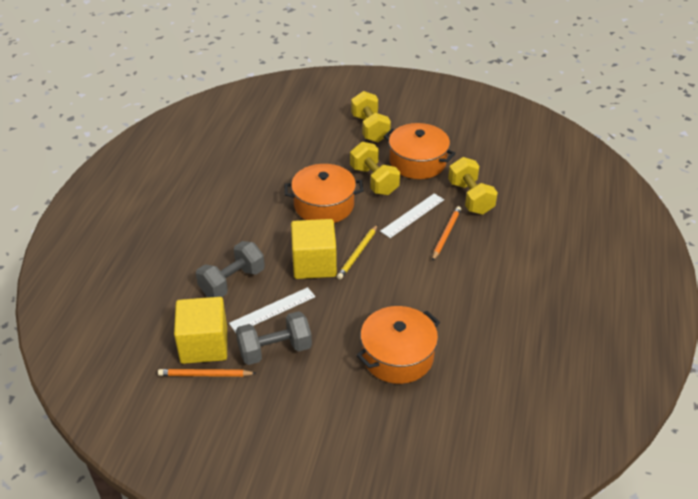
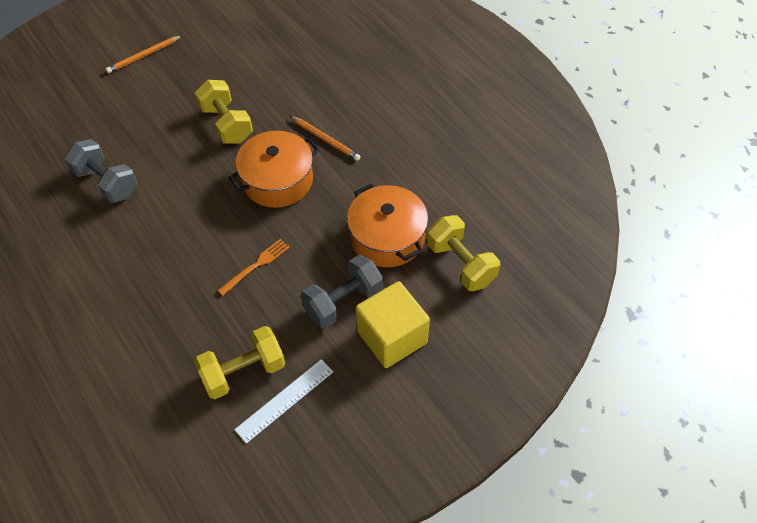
orange fork: none = 0 -> [217,239,290,296] = 1
orange pot: [284,164,363,223] [356,306,440,384] [384,123,456,179] = 3 -> [229,131,320,208] [347,184,428,267] = 2
white ruler: [229,287,315,333] [380,193,444,238] = 2 -> [234,359,333,444] = 1
yellow cube: [174,297,227,364] [291,219,337,279] = 2 -> [356,281,430,368] = 1
yellow pencil: [337,224,378,279] = 1 -> none = 0

